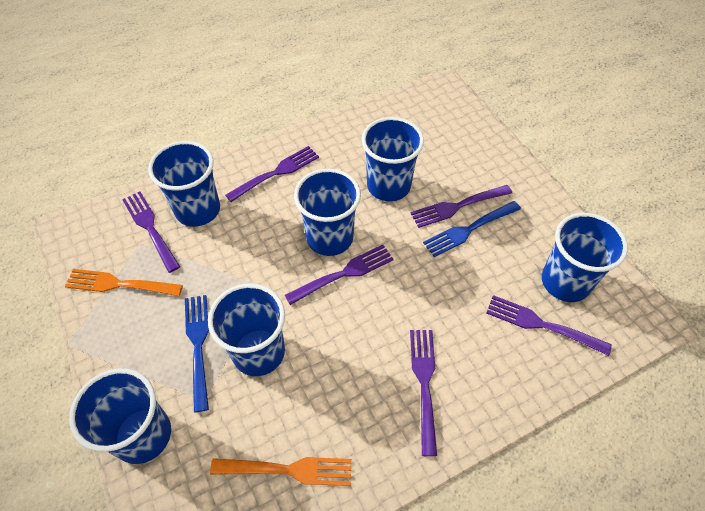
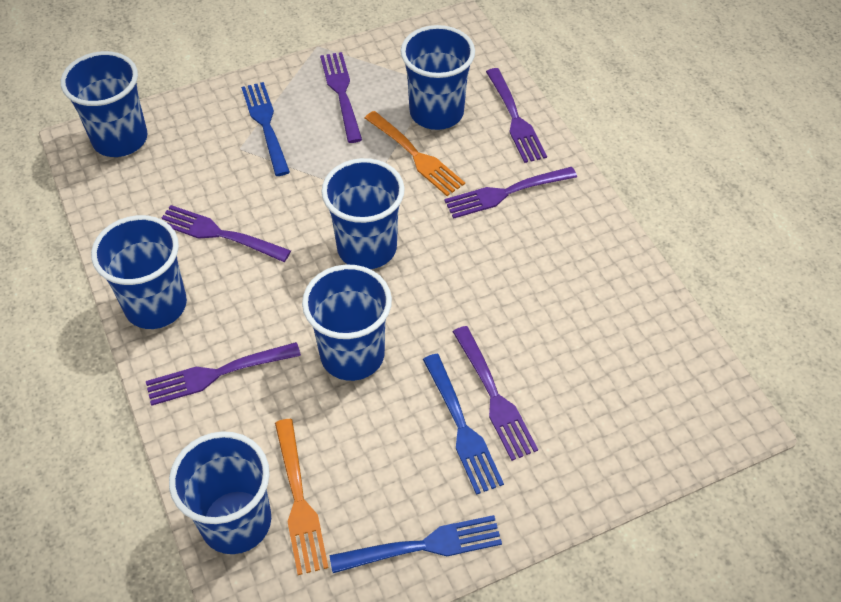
blue fork: [185,295,209,413] [423,201,521,257] = 2 -> [241,82,290,176] [330,515,502,573] [423,354,504,495] = 3

